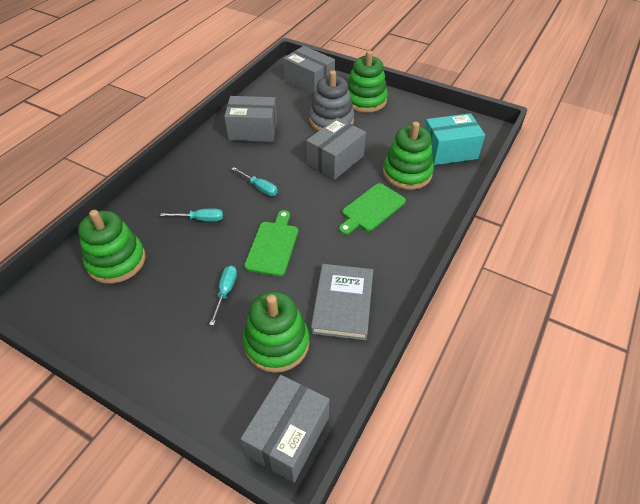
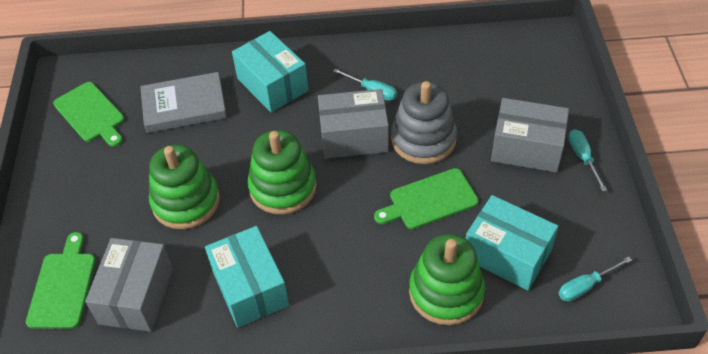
green cutting board: [244,210,298,276] [339,183,406,235] = 2 -> [26,232,96,329] [53,82,124,147] [374,168,479,229] = 3
green stacking toy: [78,210,145,284] [243,291,309,373] [348,50,388,113] [383,122,434,190] = 4 -> [149,145,220,229] [247,130,317,214] [409,234,485,325] = 3
grey box: [224,96,277,142] [241,375,329,483] [283,46,335,95] [306,118,366,180] = 4 -> [85,238,173,332] [318,89,389,159] [491,98,569,173] = 3
turquoise box: [425,113,485,165] = 1 -> [205,226,289,328] [232,31,308,112] [466,195,558,290] = 3

